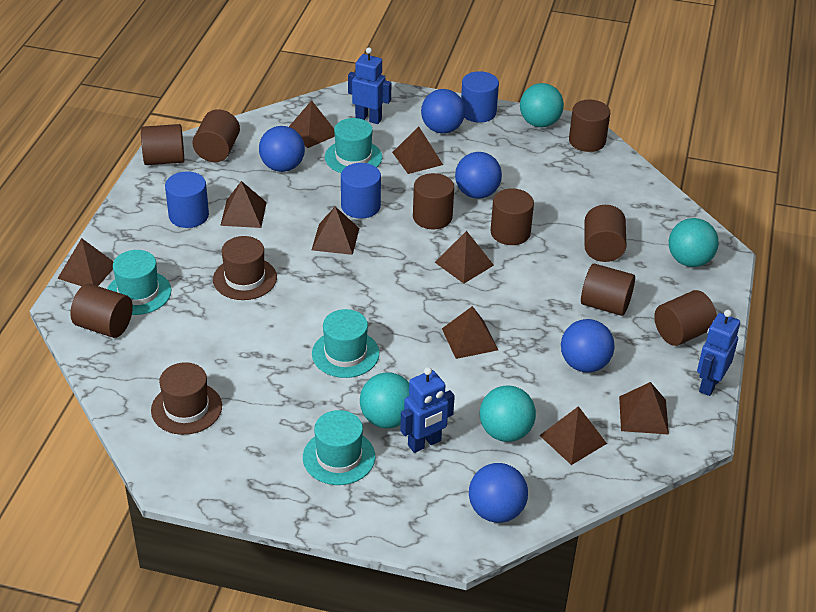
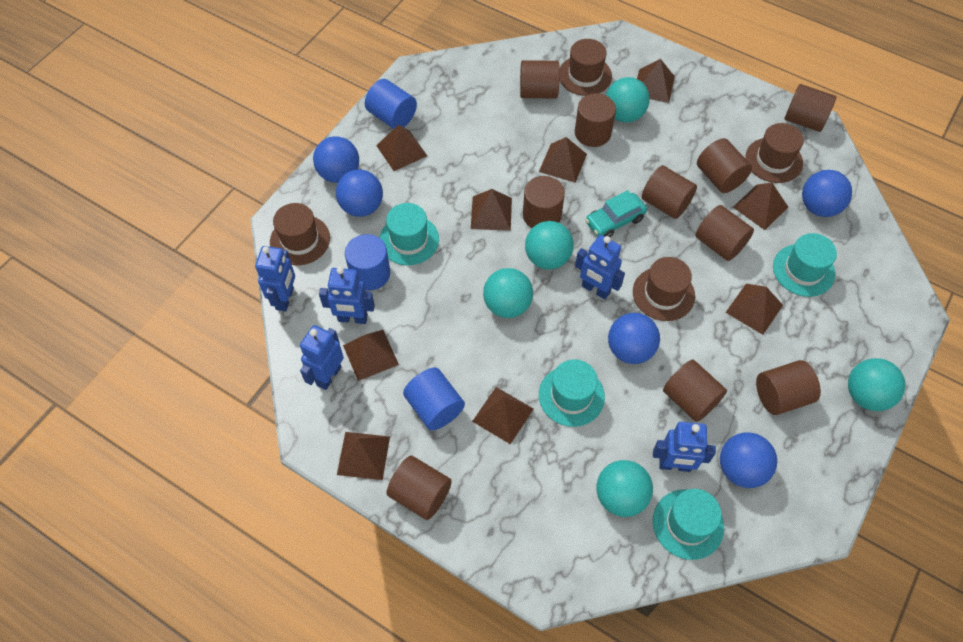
blue robot: [348,48,391,124] [400,367,455,453] [697,310,740,396] = 3 -> [255,246,295,311] [300,325,344,390] [319,267,375,324] [575,235,625,300] [653,422,716,472] = 5
brown cylinder: [70,284,133,338] [141,124,184,165] [192,109,240,162] [413,173,454,229] [491,188,534,245] [569,100,610,152] [581,264,635,316] [585,205,626,262] [654,290,717,346] = 9 -> [386,456,452,520] [520,60,560,99] [523,176,565,228] [575,93,616,147] [642,165,697,219] [663,360,727,422] [695,205,754,261] [697,138,752,193] [756,360,821,415] [784,84,836,132] = 10
brown hat: [151,362,222,435] [213,236,277,300] = 2 -> [270,203,330,265] [559,39,612,96] [633,257,695,321] [745,123,804,183] = 4
turquoise ball: [360,372,410,428] [480,386,536,442] [520,83,564,127] [669,218,719,267] = 4 -> [483,268,533,318] [525,221,574,270] [597,460,653,517] [606,77,650,122] [848,358,905,411] = 5
turquoise car: none = 0 -> [585,190,647,237] = 1

